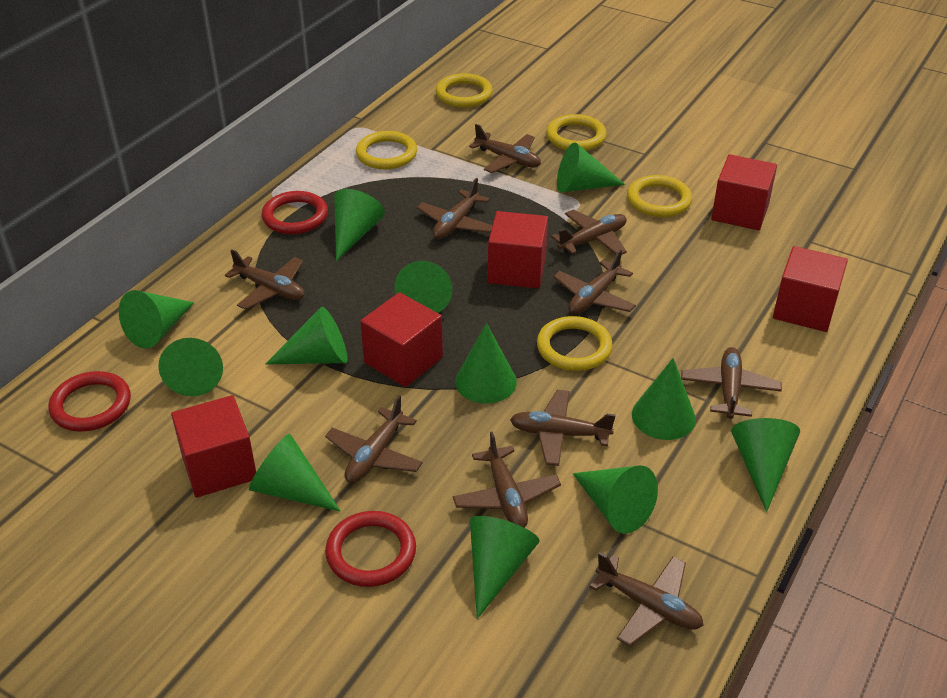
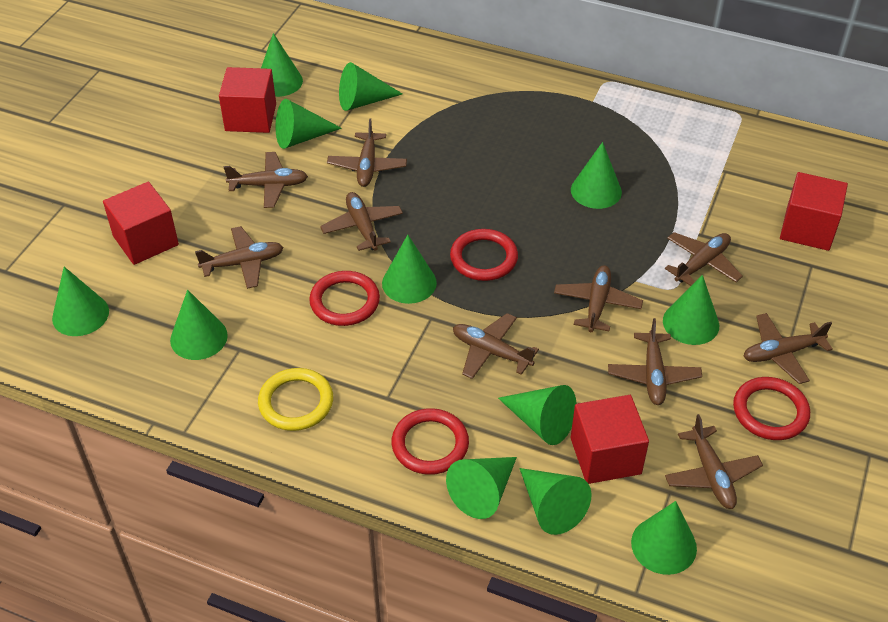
red cube: [171,395,256,498] [360,292,443,387] [488,211,548,288] [711,154,777,230] [773,246,848,332] = 5 -> [103,182,179,265] [219,67,276,133] [571,395,649,484] [780,172,848,251] = 4
red ring: [48,371,131,432] [262,191,328,234] [325,511,416,587] = 3 -> [309,271,380,326] [392,408,469,475] [450,229,518,281] [733,377,810,440] = 4
yellow ring: [356,131,417,169] [436,73,493,107] [537,316,613,371] [546,114,607,151] [627,175,692,217] = 5 -> [258,368,333,431] = 1

